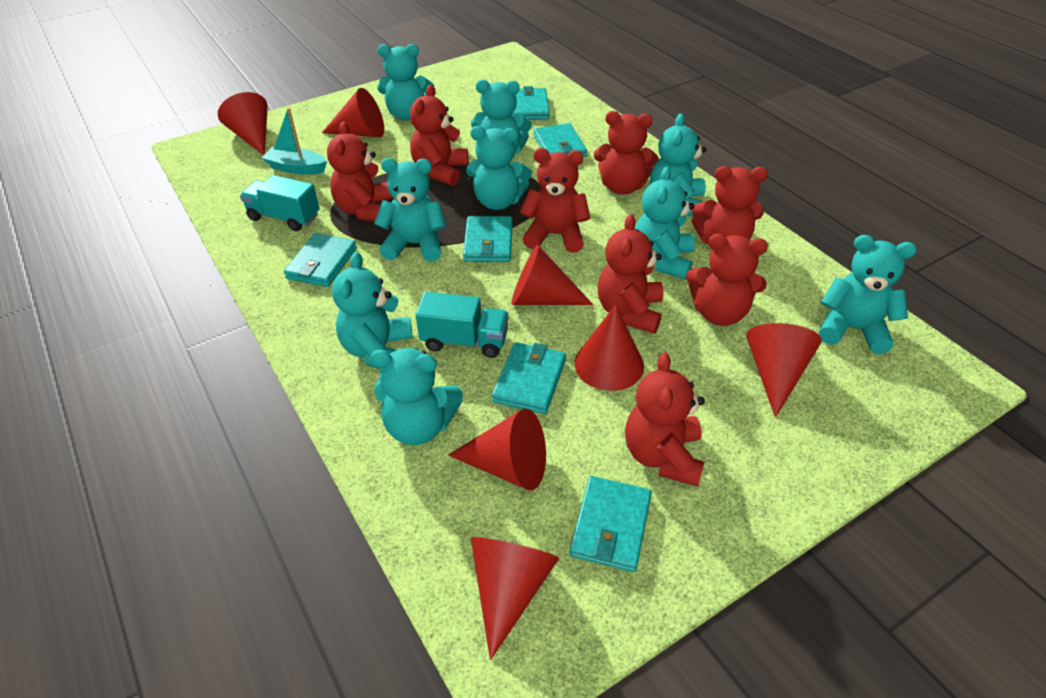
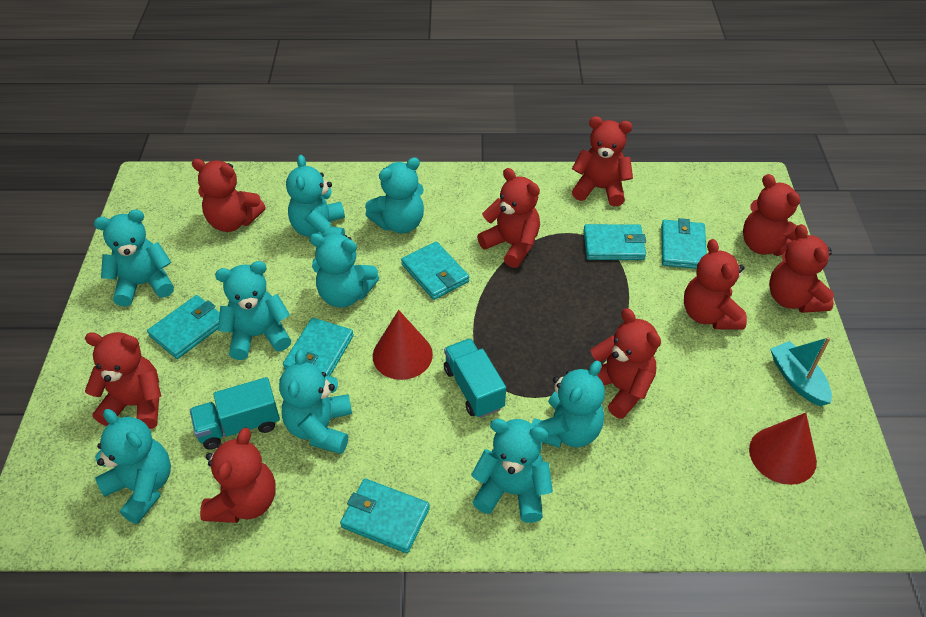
red cone: [218,92,268,155] [322,88,384,137] [448,408,546,491] [471,537,559,660] [511,245,593,305] [574,305,644,391] [746,323,822,418] = 7 -> [373,310,433,380] [749,413,817,485] = 2
red teddy bear: [327,122,392,222] [410,85,468,186] [520,148,591,253] [594,111,659,195] [598,214,664,334] [625,352,705,487] [686,234,768,326] [692,166,768,244] = 8 -> [85,332,161,429] [192,159,266,232] [200,428,276,523] [477,168,540,268] [572,116,633,206] [587,308,661,419] [684,239,747,330] [743,174,800,256] [769,224,834,313] = 9

